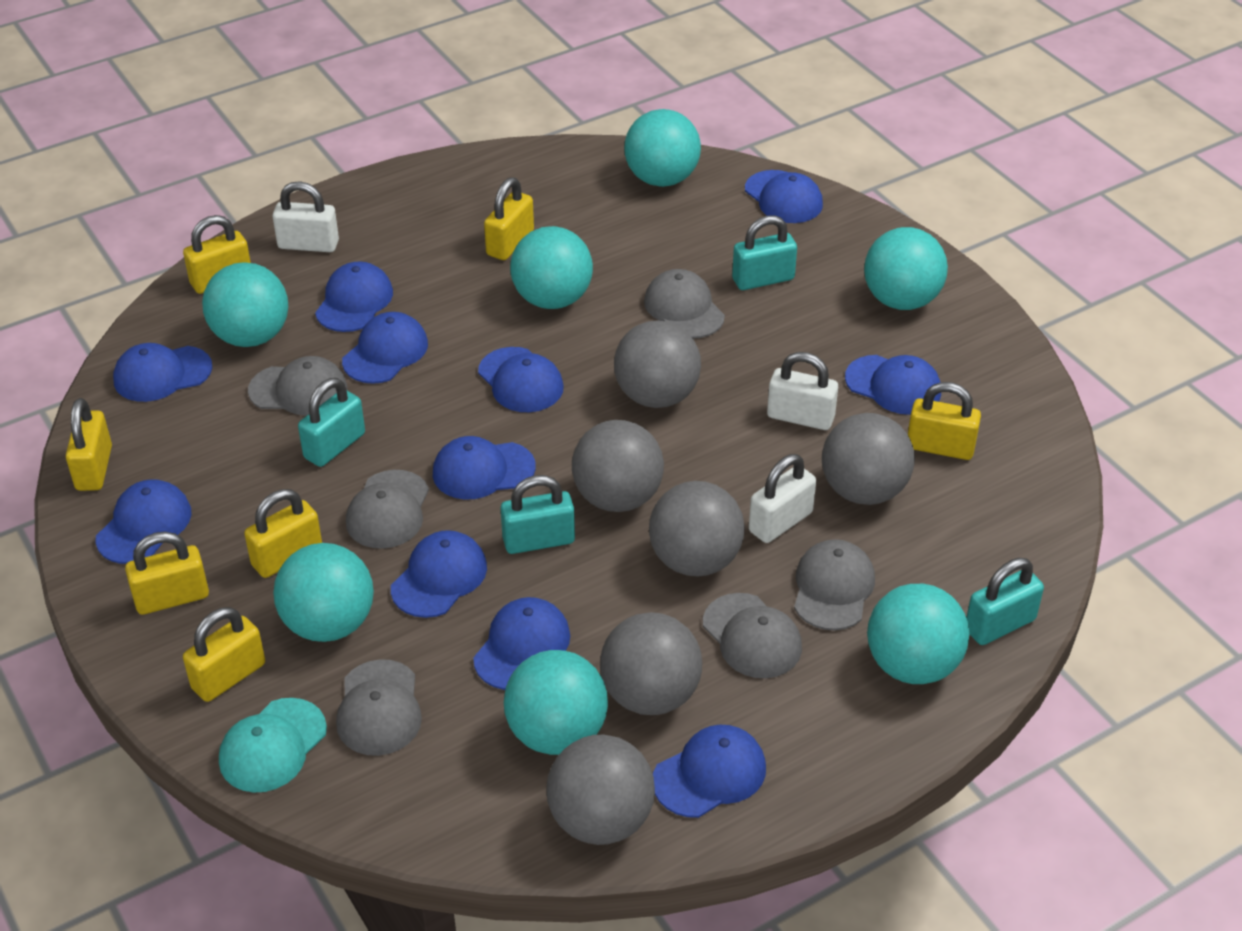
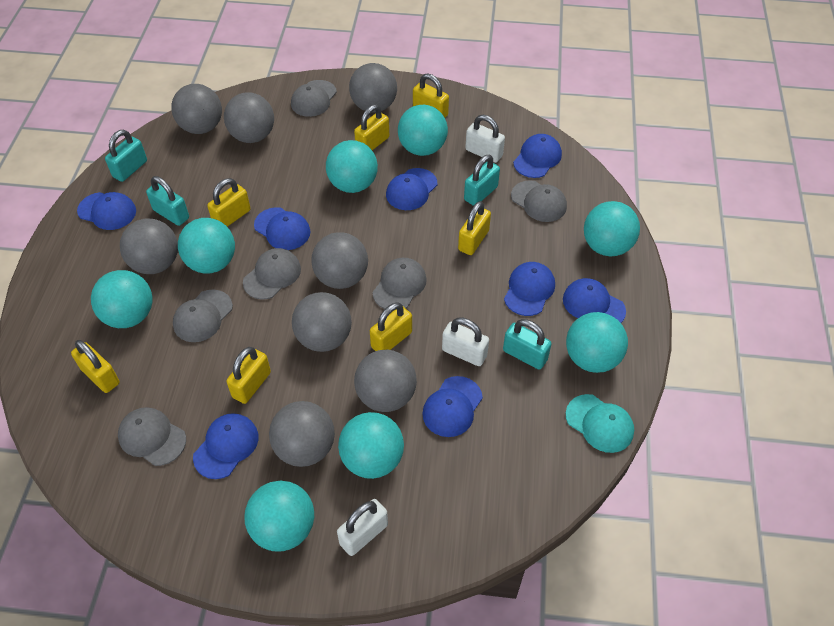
blue cap: [96,479,192,564] [113,343,212,402] [315,262,393,332] [342,312,428,384] [391,530,487,618] [433,436,536,500] [473,597,570,690] [478,347,564,412] [653,725,766,818] [745,170,823,223] [845,355,941,415] = 11 -> [77,192,136,230] [193,413,259,479] [254,207,310,250] [386,168,437,210] [422,376,483,437] [504,262,555,316] [513,134,562,178] [563,278,626,323] = 8
grey ball: [546,735,655,845] [572,420,664,512] [600,612,702,715] [614,320,701,408] [649,481,745,577] [822,413,915,505] = 6 -> [120,218,178,274] [171,84,222,134] [224,92,274,143] [269,401,335,467] [292,292,352,352] [311,232,368,289] [349,63,397,113] [354,350,417,412] = 8
turquoise ball: [202,262,288,347] [273,543,374,642] [504,650,608,755] [510,226,593,309] [624,109,701,187] [864,227,948,310] [867,584,970,684] = 7 -> [91,270,152,328] [178,218,235,274] [245,481,314,551] [326,140,378,193] [338,412,404,479] [398,105,448,156] [566,312,628,373] [584,201,640,256] = 8

